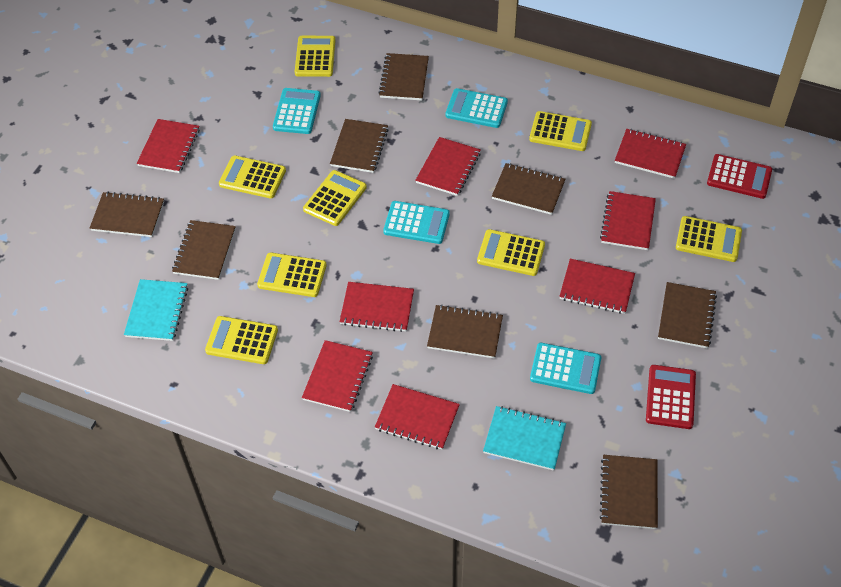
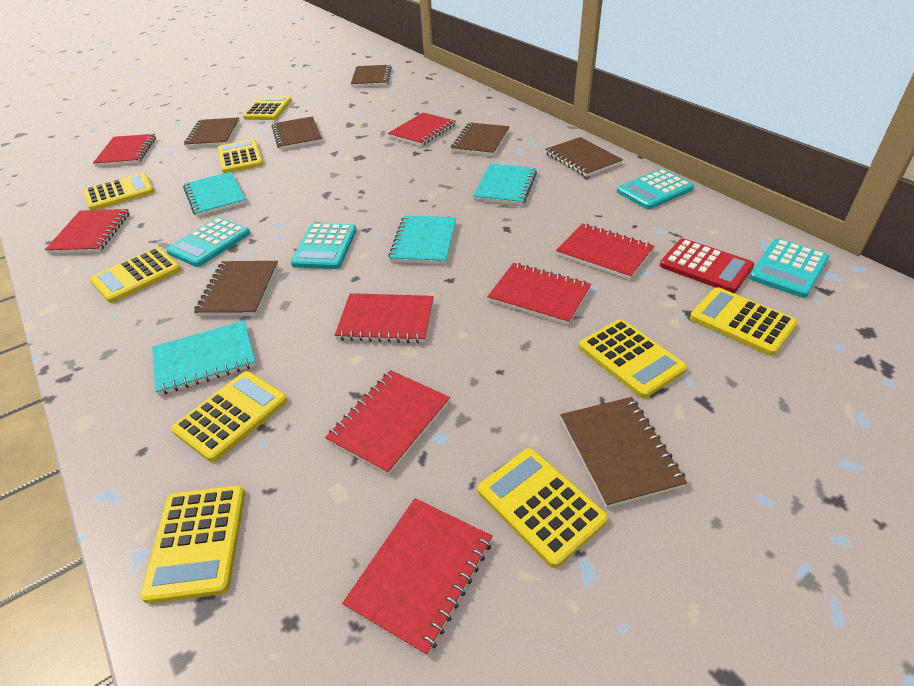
brown notebook: [90,192,164,237] [172,220,236,280] [330,119,389,173] [378,53,429,101] [427,304,503,358] [492,163,565,215] [600,455,658,529] [658,282,717,348] = 8 -> [184,117,240,147] [194,261,278,316] [272,116,322,150] [351,65,392,87] [451,122,510,156] [545,137,623,177] [560,397,687,508] = 7
red calculator: [646,365,696,429] [707,154,772,199] = 2 -> [660,238,754,293] = 1
turquoise notebook: [124,279,188,341] [483,406,566,471] = 2 -> [152,320,256,396] [183,172,246,217] [388,216,456,264] [473,164,537,205] = 4
yellow calculator: [205,316,278,364] [219,155,286,198] [257,252,327,297] [295,36,335,77] [303,170,367,226] [477,229,545,276] [529,111,592,151] [676,216,742,262] = 8 -> [83,173,154,210] [90,247,181,303] [140,485,245,604] [171,371,288,462] [218,139,263,173] [243,96,292,120] [477,448,608,568] [579,319,687,398] [690,287,797,356] = 9

